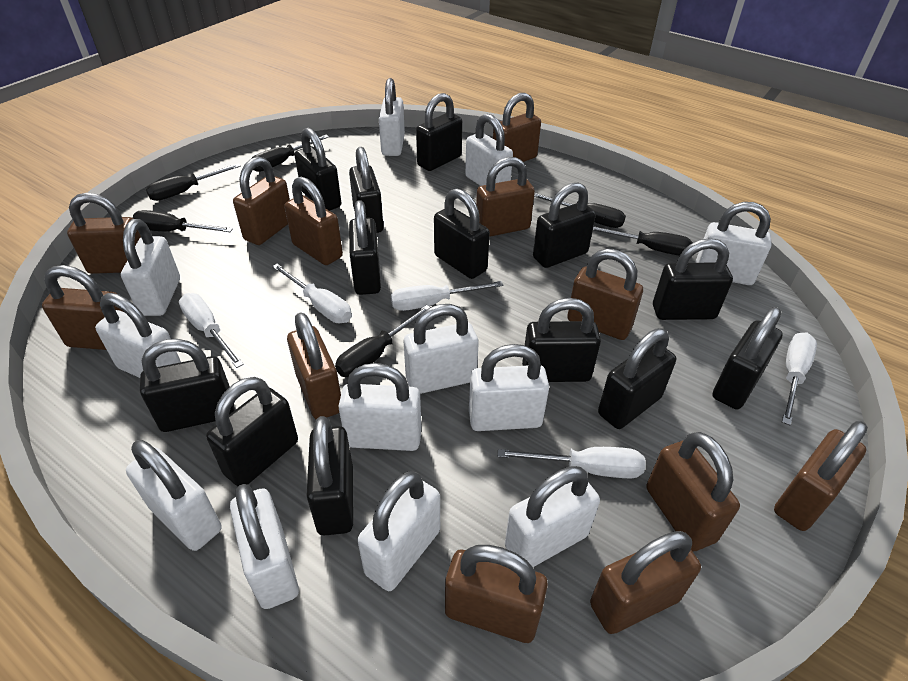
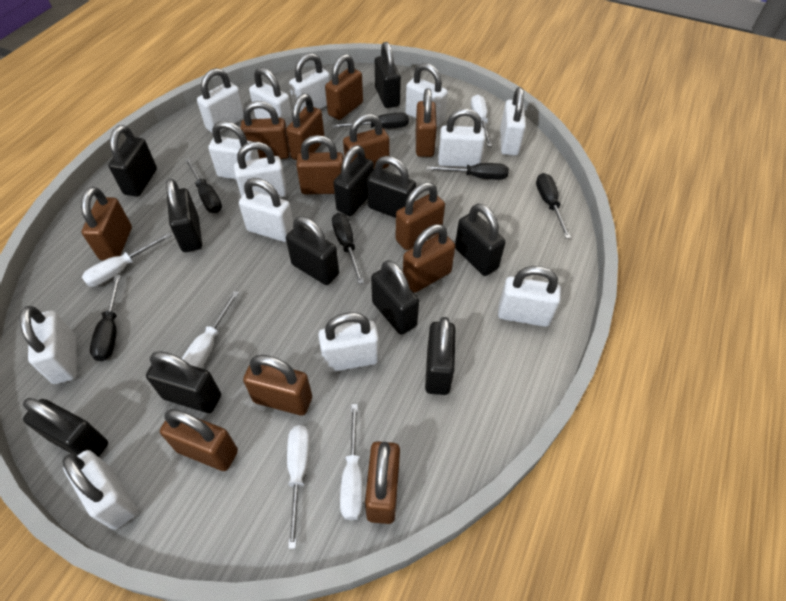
black padlock: [140,339,235,432] [206,377,298,486] [294,128,341,211] [306,416,353,536] [349,147,383,233] [349,200,381,295] [416,93,462,171] [434,189,490,279] [522,298,601,382] [533,183,596,268] [598,328,676,429] [653,238,733,320] [712,307,783,409] = 13 -> [23,398,108,457] [108,125,157,197] [146,351,221,413] [166,178,202,252] [286,216,339,285] [334,145,374,216] [367,156,416,218] [371,260,419,335] [375,42,401,108] [425,317,455,395] [455,204,506,276] = 11
white padlock: [95,293,181,378] [121,219,180,316] [126,440,222,551] [230,484,299,609] [338,363,422,451] [357,471,440,591] [379,78,405,156] [404,304,479,394] [465,114,513,186] [469,344,549,431] [505,466,600,567] [696,202,771,285] = 12 -> [19,306,77,384] [63,450,138,530] [197,68,244,133] [208,121,260,180] [234,142,287,198] [239,178,293,242] [249,67,293,128] [289,53,331,112] [318,312,379,373] [405,63,448,127] [438,109,485,167] [498,266,561,327] [500,87,526,156] = 13

